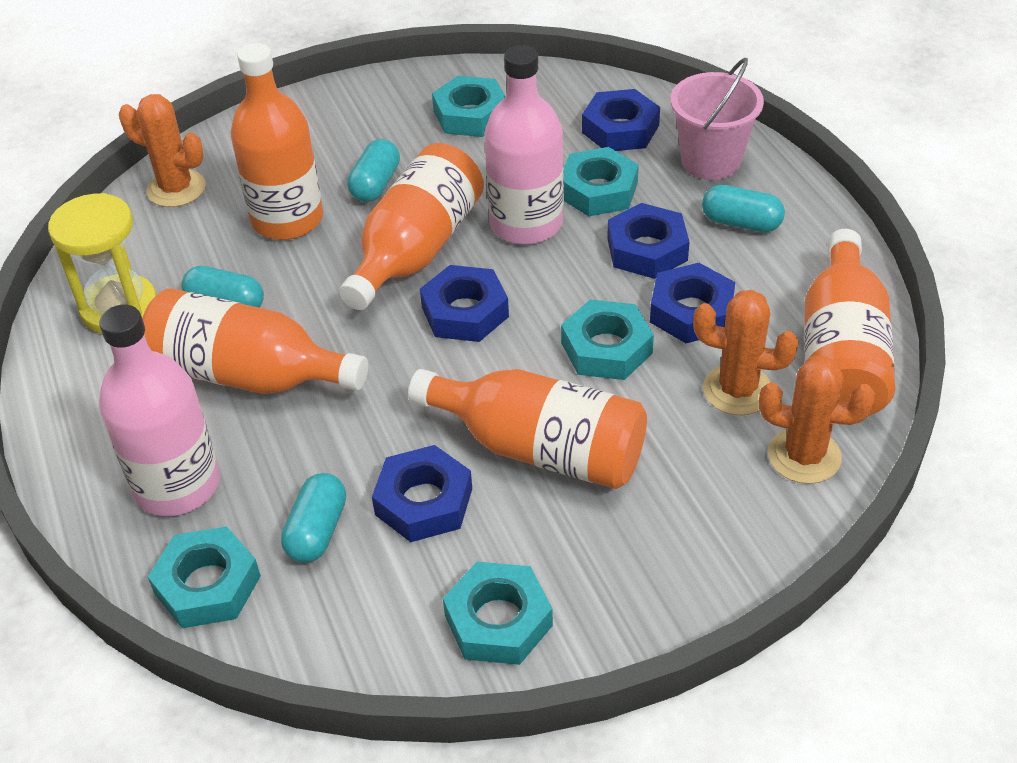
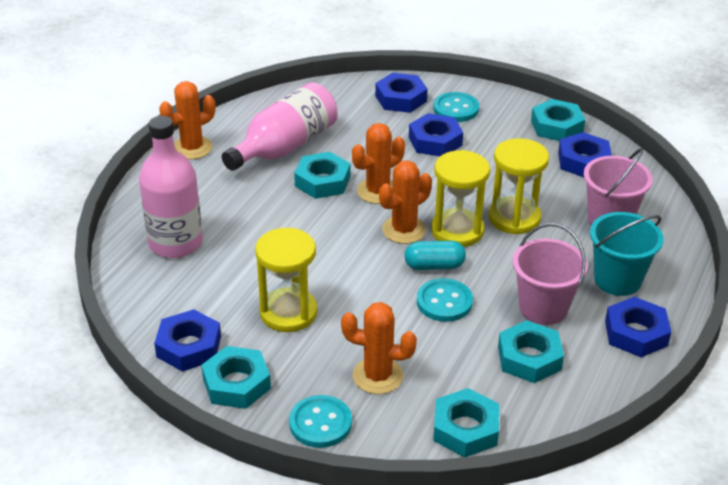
orange bottle: [142,288,368,394] [231,43,323,240] [339,143,484,310] [408,369,647,489] [804,229,895,416] = 5 -> none = 0
orange cactus: [119,94,206,207] [693,290,799,415] [759,355,875,484] = 3 -> [159,81,215,160] [341,302,417,394] [352,123,405,204] [379,160,432,244] = 4
pink bucket: [671,58,764,180] = 1 -> [513,223,588,325] [584,148,653,225] = 2
turquoise bucket: none = 0 -> [590,212,663,296] = 1
turquoise button: none = 0 -> [289,395,352,448] [417,278,473,322] [433,92,479,122] = 3
turquoise capsule: [182,266,264,308] [281,473,346,563] [347,139,400,202] [702,185,785,232] = 4 -> [404,241,466,270] = 1
yellow hourglass: [48,193,157,333] = 1 -> [255,228,317,332] [431,150,490,247] [488,138,549,234] = 3

